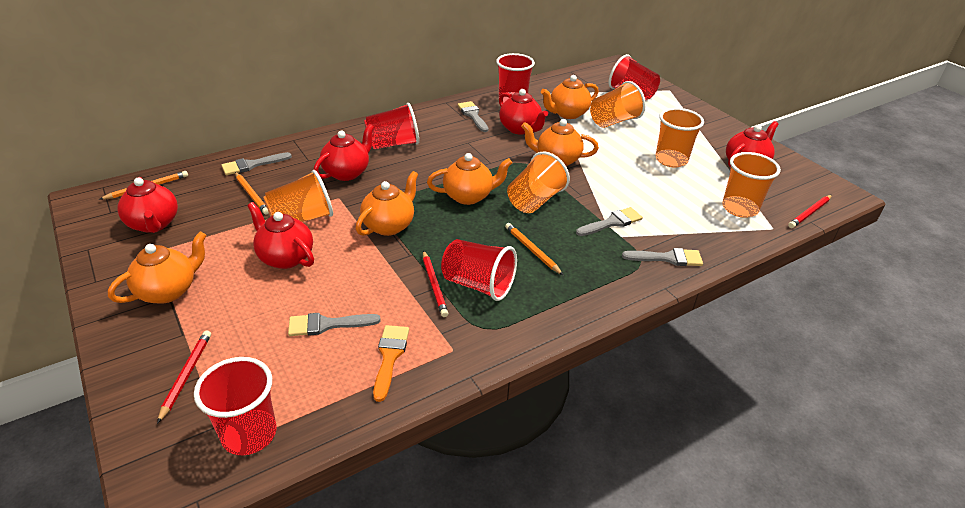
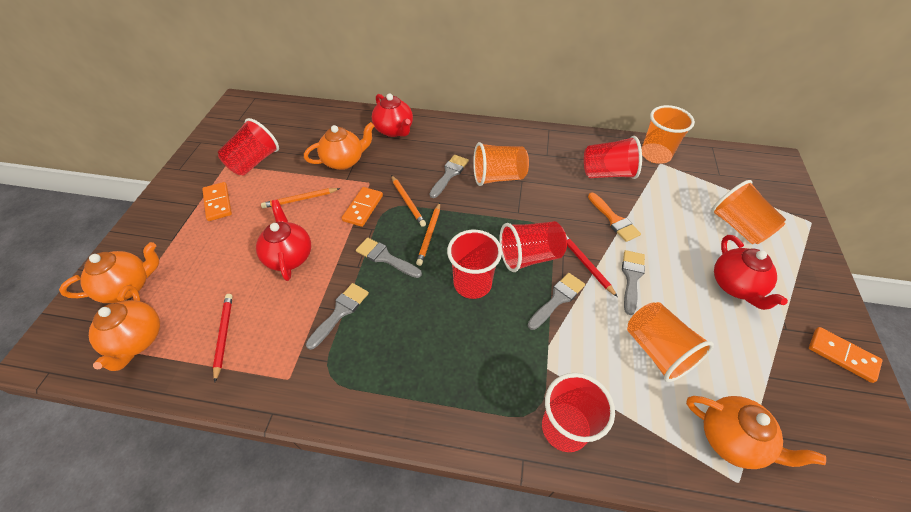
orange cup: [263,170,333,222] [507,151,570,213] [590,81,646,128] [656,108,704,168] [722,152,781,218] = 5 -> [473,142,529,186] [627,302,714,382] [641,105,695,164] [711,180,786,244] = 4
orange domino: none = 0 -> [202,182,232,221] [342,187,383,227] [809,327,882,383] = 3
orange teapot: [108,231,207,304] [355,171,418,236] [427,153,512,205] [521,119,599,166] [541,75,599,119] = 5 -> [59,242,159,303] [89,285,160,371] [304,122,374,170] [686,396,826,469] = 4
red pencil: [157,330,211,424] [423,250,449,317] [788,195,832,228] = 3 -> [213,294,233,383] [566,235,617,297] = 2
red teapot: [118,177,178,233] [247,202,314,269] [314,124,374,181] [499,89,548,135] [726,121,778,168] = 5 -> [256,200,311,281] [372,94,413,137] [714,235,788,310] = 3

